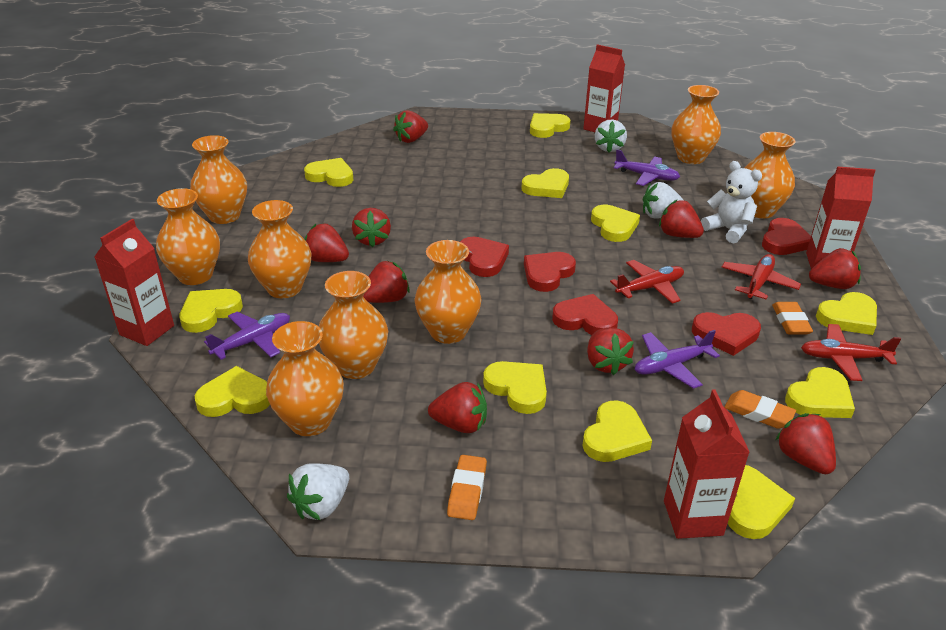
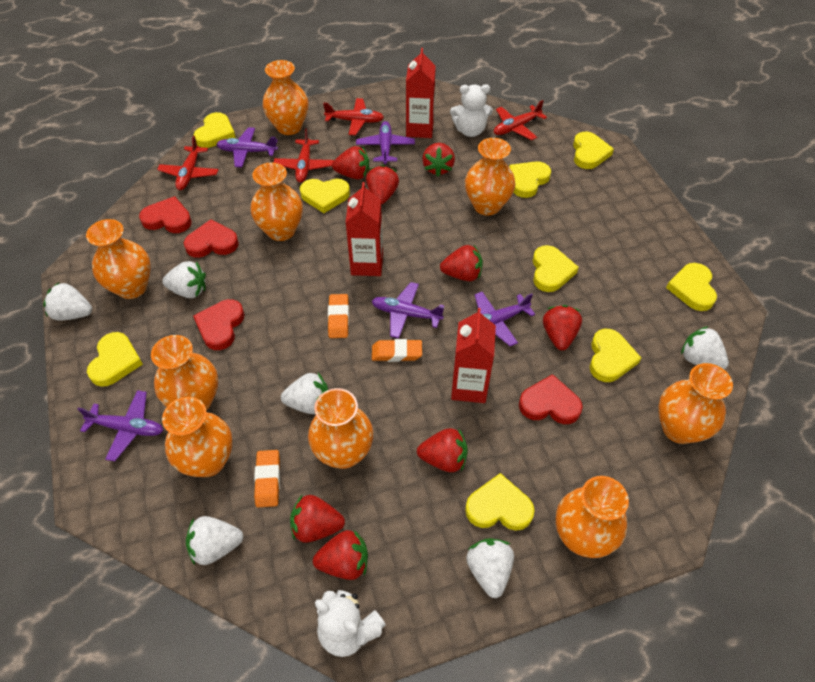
orange vase: [156,188,220,285] [190,135,247,224] [248,200,312,298] [266,321,344,436] [319,271,388,379] [414,240,482,344] [672,85,721,164] [744,132,795,218] = 8 -> [86,219,151,299] [151,335,218,411] [162,397,233,477] [251,162,303,241] [263,60,308,135] [308,388,373,469] [465,138,515,216] [556,476,629,558] [658,363,733,444] = 9
purple plane: [204,312,290,360] [614,149,680,186] [635,330,720,389] = 3 -> [78,390,163,461] [216,127,278,167] [356,121,415,164] [372,282,444,338] [475,292,535,346] = 5
red carton: [94,219,174,346] [583,44,625,132] [664,389,750,539] [806,166,876,269] = 4 -> [346,182,383,276] [406,48,436,138] [451,308,496,403] = 3
red heart: [460,237,509,277] [524,252,576,292] [552,294,618,335] [692,312,761,356] [762,218,811,255] = 5 -> [139,196,192,233] [184,219,239,258] [193,299,245,350] [519,374,583,424] = 4
red plane: [610,260,684,304] [722,254,801,299] [801,324,901,381] = 3 -> [157,136,219,190] [273,128,334,183] [323,98,384,135] [494,100,547,140] = 4
red strawberry: [304,223,349,262] [352,208,391,247] [363,261,410,303] [393,110,428,143] [428,382,487,433] [587,327,634,375] [659,200,704,238] [775,413,836,474] [809,248,861,289] = 9 -> [290,494,345,543] [313,530,368,580] [332,146,369,179] [366,165,399,204] [417,428,468,472] [422,143,455,176] [440,245,483,281] [543,305,582,350] = 8
white strawberry: [287,463,349,520] [595,119,627,152] [643,182,683,219] = 3 -> [43,282,92,321] [162,261,206,298] [186,516,244,565] [281,373,328,414] [466,538,514,598] [681,326,729,369] = 6
white teddy bear: [701,161,762,243] = 1 -> [315,590,386,657] [450,84,493,137] = 2
yellow heart: [179,289,243,333] [195,366,270,417] [304,158,353,187] [483,361,547,414] [522,168,569,198] [530,113,571,138] [582,400,652,462] [591,205,640,242] [728,465,795,539] [785,367,855,418] [816,292,877,335] = 11 -> [87,332,143,387] [194,112,236,148] [300,179,350,213] [465,473,535,531] [509,161,551,198] [533,245,579,292] [573,132,614,169] [590,329,641,382] [666,263,717,311] = 9

